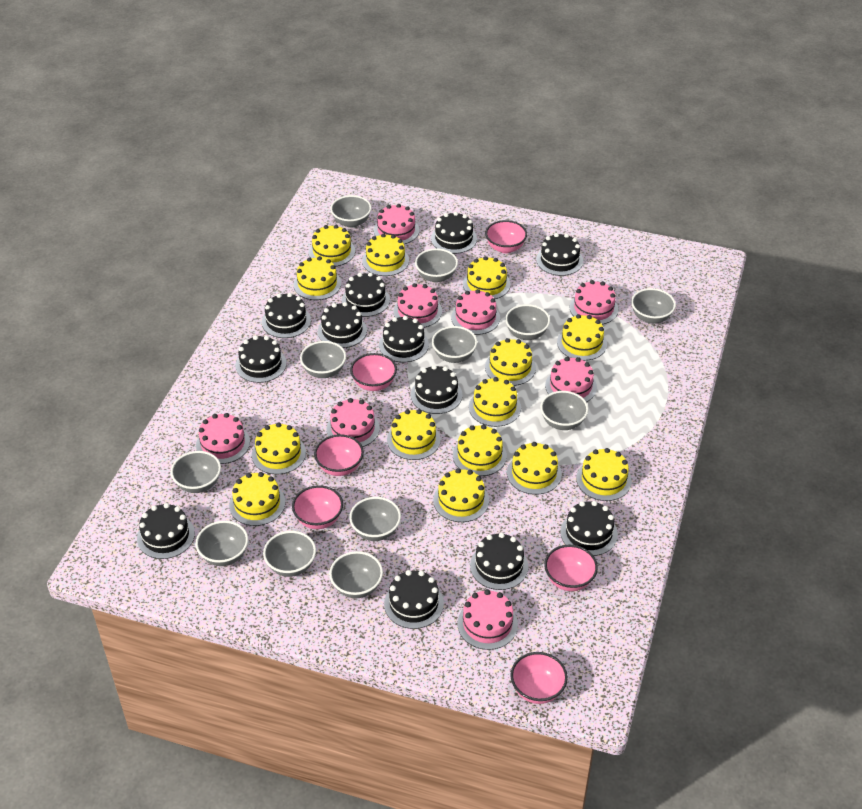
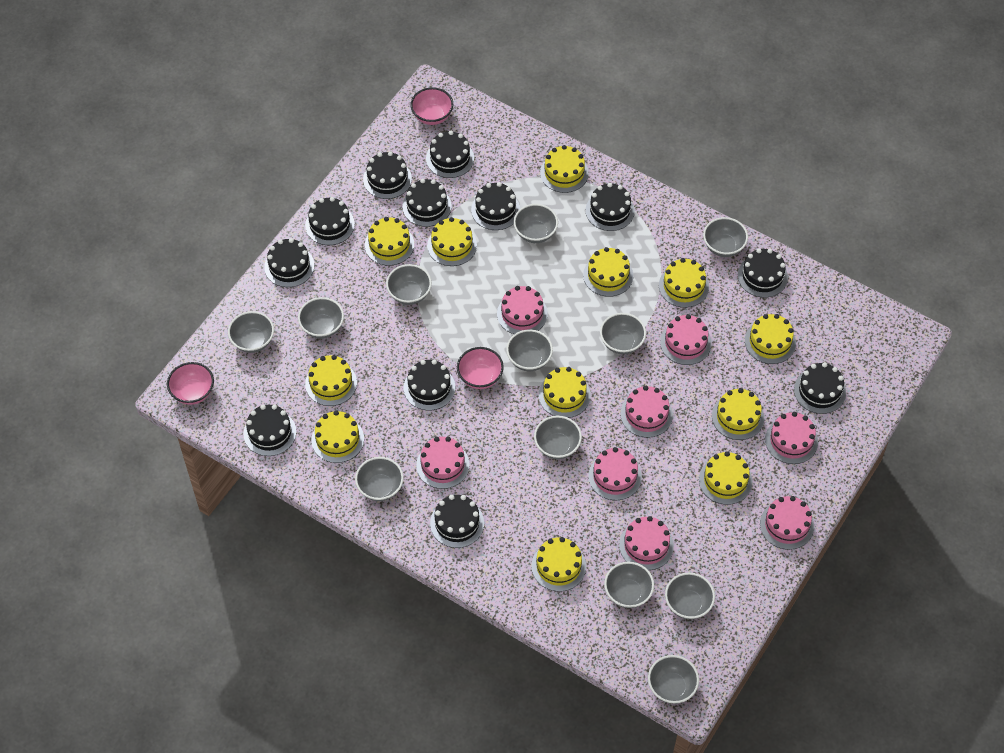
pink bowl: [292,485,343,529] [314,434,364,476] [350,353,397,391] [485,220,527,253] [510,652,568,704] [544,545,598,591] = 6 -> [167,362,214,405] [410,87,453,125] [457,347,504,389] = 3
yellow cake: [229,472,285,526] [252,423,306,475] [294,256,341,300] [309,225,355,267] [362,233,409,276] [387,409,441,460] [433,468,489,522] [453,425,507,476] [463,256,511,299] [469,377,521,427] [485,338,536,386] [507,442,562,495] [557,314,607,361] [576,448,632,501] = 14 -> [305,355,357,406] [311,410,364,463] [365,217,414,266] [427,217,477,266] [532,537,586,592] [539,367,591,418] [540,145,589,193] [583,247,633,297] [659,258,709,308] [699,451,752,505] [712,388,764,440] [745,314,796,364] = 12

